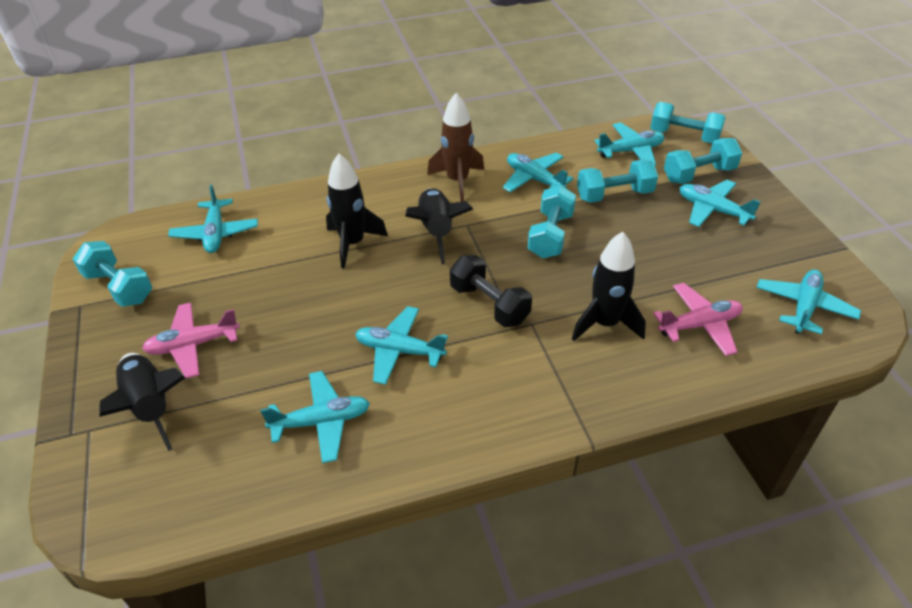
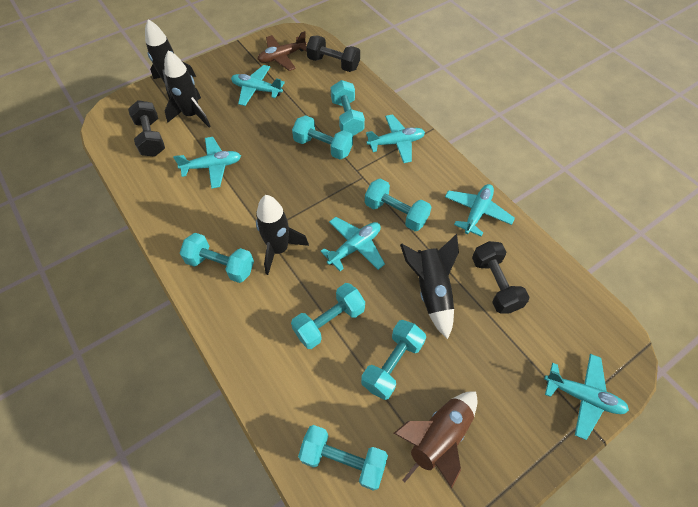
black dumbbell: [450,255,532,327] = 1 -> [128,100,165,157] [306,35,360,72] [472,241,529,314] = 3
brown plane: none = 0 -> [257,31,307,71] = 1
pink plane: [142,303,240,378] [653,283,743,356] = 2 -> none = 0
turquoise dumbbell: [73,241,152,307] [528,185,576,258] [577,159,658,203] [650,102,726,143] [664,138,742,184] = 5 -> [180,233,254,283] [291,283,365,349] [292,115,353,159] [298,425,388,491] [331,80,365,136] [361,320,426,400] [365,178,431,231] = 7
turquoise plane: [168,184,258,253] [260,371,370,463] [355,306,448,385] [503,153,574,192] [594,122,664,166] [680,180,760,227] [756,269,861,334] = 7 -> [173,137,241,189] [231,65,285,106] [320,217,385,271] [366,115,425,163] [445,184,515,236] [544,354,629,440] = 6

